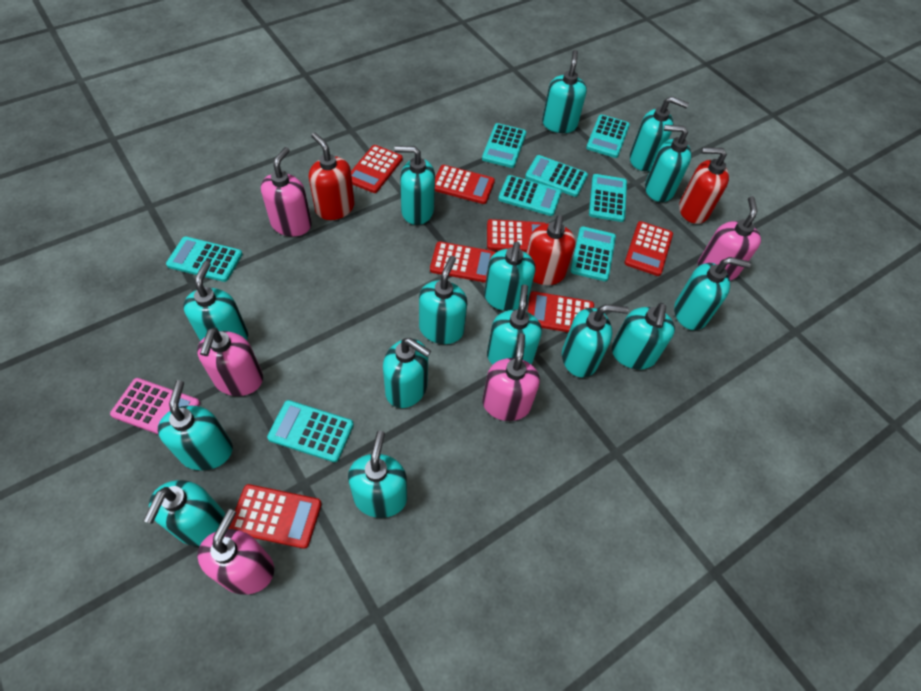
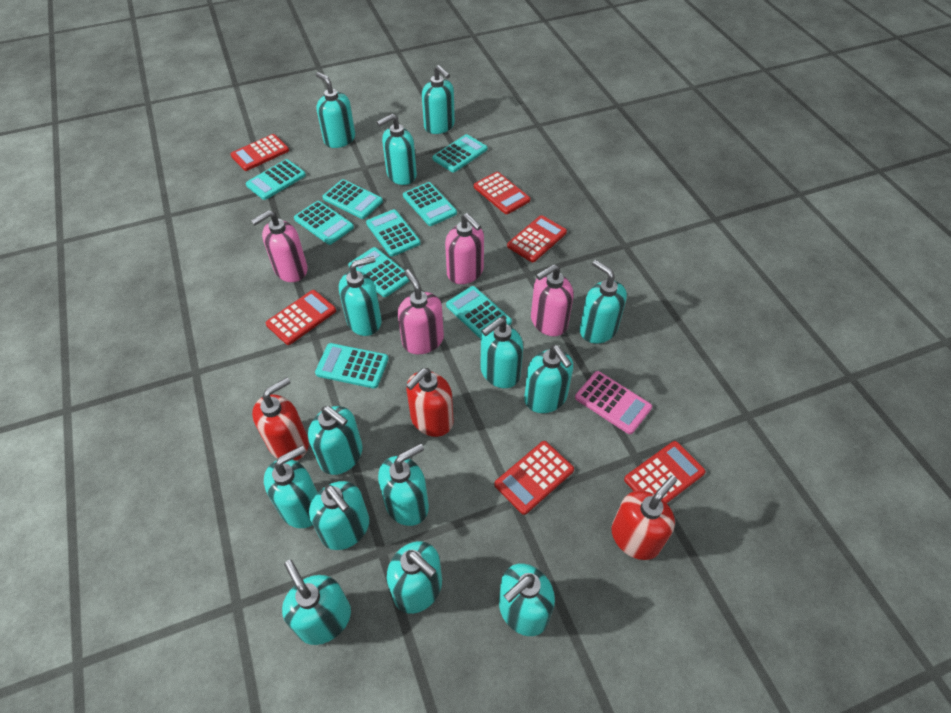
pink soap dispenser: [197,328,263,396] [197,509,274,595] [261,147,312,236] [482,333,540,421] [698,196,761,281] = 5 -> [251,210,308,282] [398,269,444,354] [445,213,484,284] [531,264,573,336] = 4
red calculator: [228,484,322,549] [351,145,403,193] [430,241,496,283] [435,165,495,204] [487,219,546,252] [528,291,594,332] [624,221,673,276] = 7 -> [231,134,289,171] [266,290,336,345] [474,172,530,214] [494,441,574,515] [507,215,567,262] [624,441,706,503] = 6
turquoise calculator: [166,236,243,282] [267,400,354,462] [482,123,526,168] [498,175,562,216] [525,155,588,197] [570,226,616,281] [586,114,630,158] [589,174,627,222] = 8 -> [246,159,306,200] [294,201,354,245] [315,343,388,389] [322,179,383,219] [348,247,409,297] [366,209,421,257] [403,182,457,226] [432,134,487,173] [446,286,512,339] = 9
turquoise soap dispenser: [143,480,225,546] [158,380,233,470] [183,261,248,341] [348,431,407,518] [383,338,431,408] [394,146,435,225] [419,256,467,344] [484,242,536,311] [487,284,542,365] [542,50,587,133] [562,304,629,378] [612,303,675,370] [630,96,689,171] [645,125,692,202] [674,257,751,330] = 15 -> [264,446,318,528] [282,560,351,645] [308,406,363,475] [309,481,369,550] [316,72,355,148] [339,256,382,336] [377,114,417,185] [378,443,429,526] [387,541,442,614] [422,65,455,134] [481,317,523,388] [499,563,555,636] [524,345,573,413] [580,260,627,344] = 14

